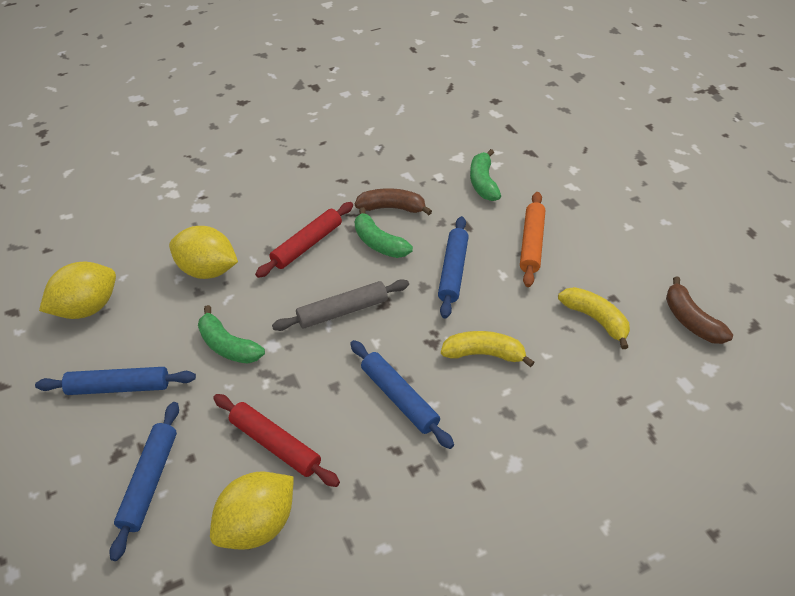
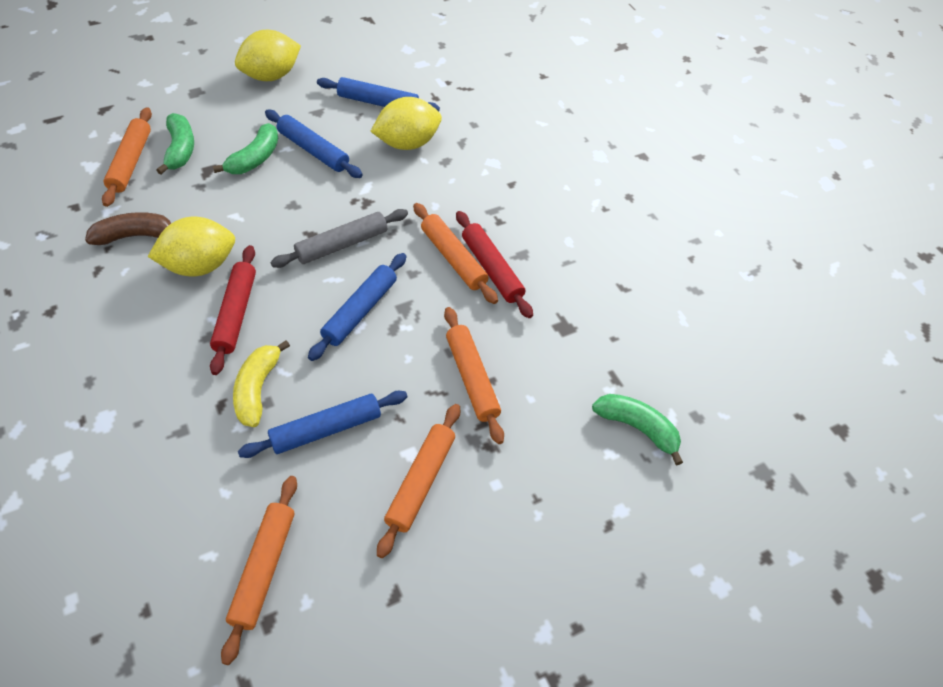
brown banana: [355,188,432,215] [666,276,733,344] = 2 -> [85,212,171,245] = 1
orange rolling pin: [520,192,545,287] = 1 -> [102,107,152,207] [221,476,297,665] [377,404,460,558] [413,203,498,304] [444,307,504,444] = 5
yellow banana: [441,331,535,367] [558,287,630,349] = 2 -> [233,340,290,427] = 1

